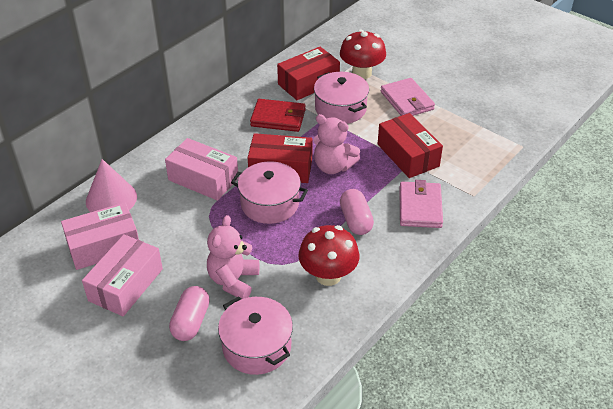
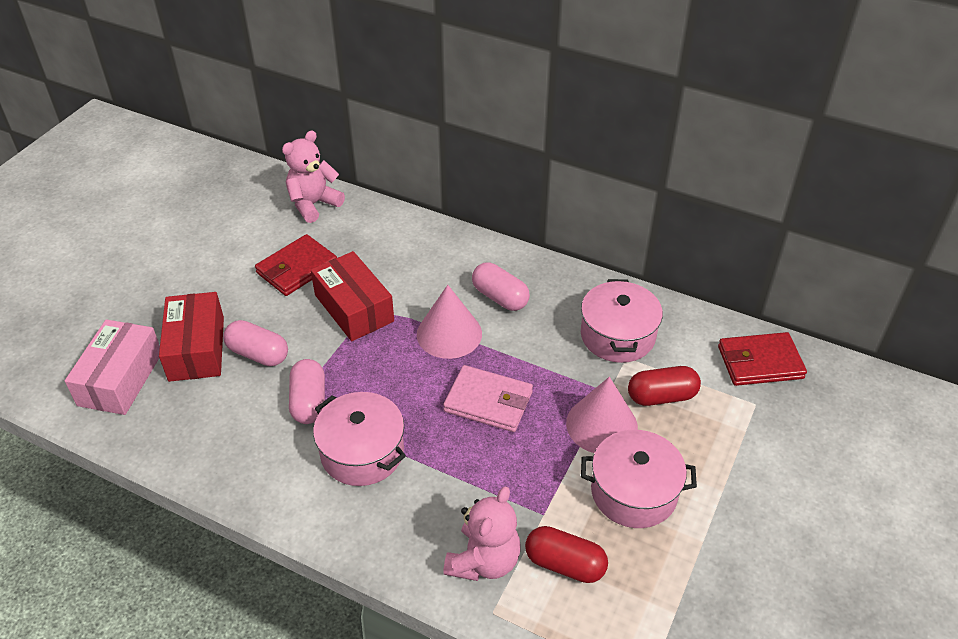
pink box: [61,202,139,270] [82,234,163,316] [165,138,239,201] = 3 -> [65,319,160,415] = 1
pink capsule: [169,286,210,341] [340,189,374,235] = 2 -> [223,320,288,366] [289,359,325,424] [472,262,530,311] = 3
pink cone: [86,159,137,212] = 1 -> [417,285,482,359] [566,377,638,453] = 2
pink wallet: [381,78,435,116] [399,180,443,228] = 2 -> [443,365,533,432] = 1
red box: [248,133,312,183] [277,47,340,100] [378,113,443,178] = 3 -> [159,292,224,382] [311,251,394,341] = 2
red capsule: none = 0 -> [525,526,608,583] [628,366,701,406] = 2
red mushroom: [298,225,360,286] [340,29,386,79] = 2 -> none = 0
red wallet: [250,99,306,132] = 1 -> [255,234,337,296] [718,332,807,386] = 2

